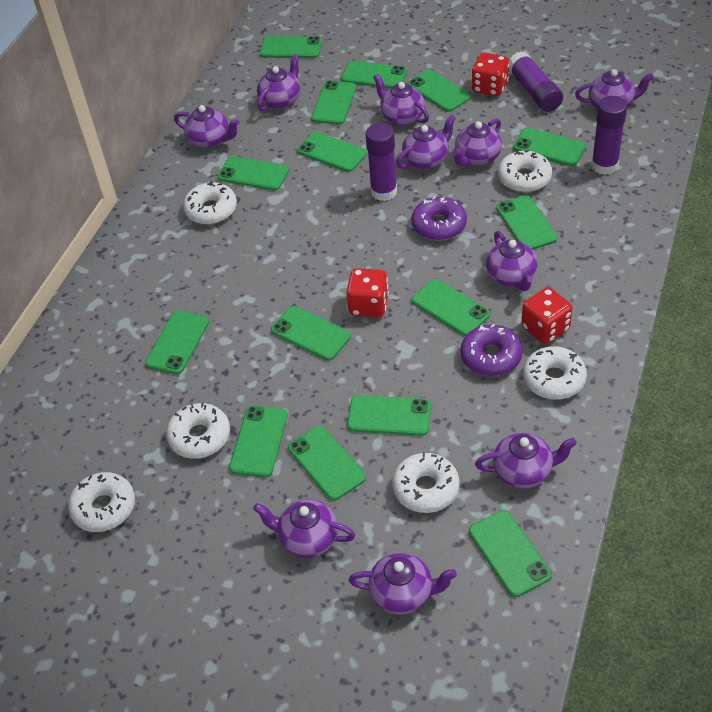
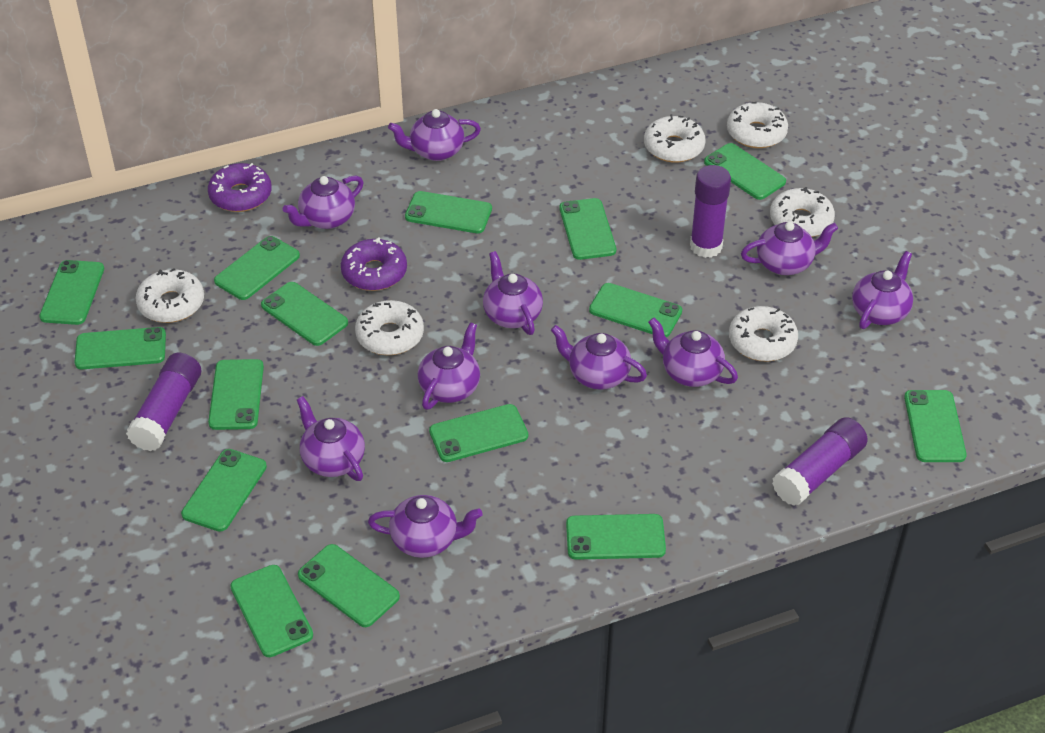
red dice: [346,268,389,317] [472,53,509,96] [521,287,573,344] = 3 -> none = 0

